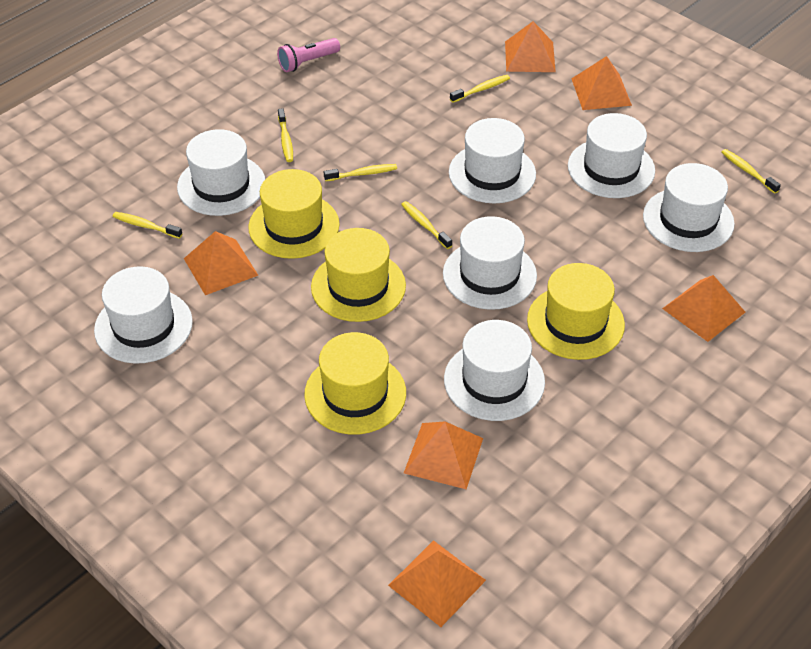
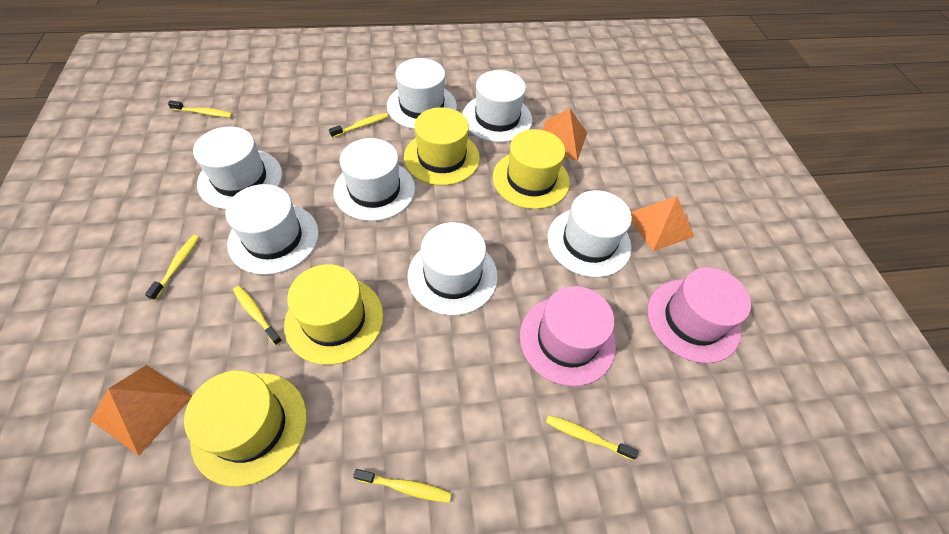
orange pyramid: [184,231,258,295] [388,540,486,627] [404,421,483,489] [505,21,556,72] [572,56,632,110] [662,275,745,342] = 6 -> [91,365,193,456] [542,108,587,161] [631,196,694,251] = 3
pink flashlight: [277,38,340,72] = 1 -> none = 0
pink hat: none = 0 -> [520,286,616,386] [647,267,751,363] = 2

